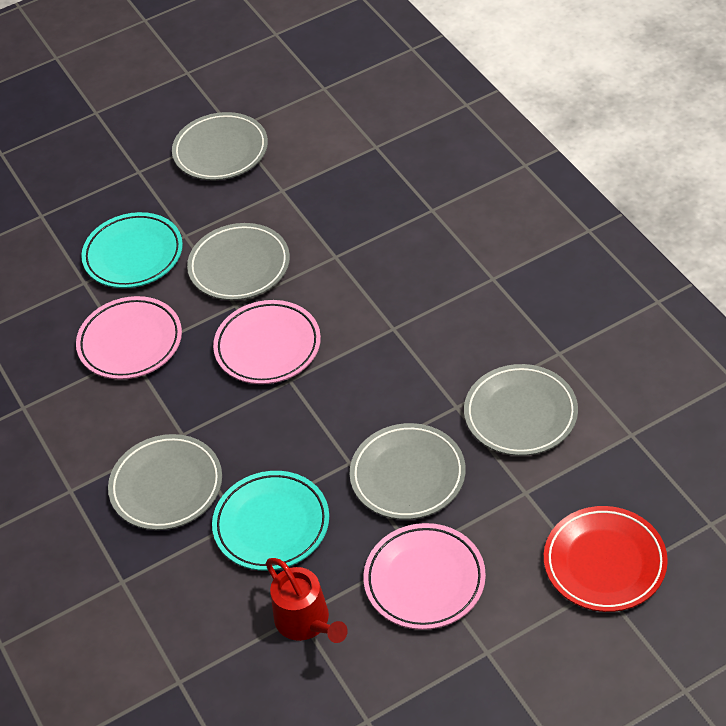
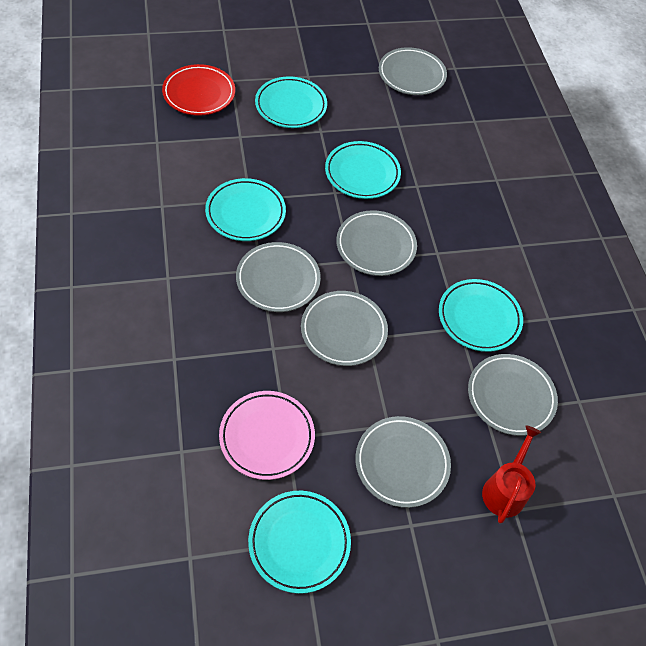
grey plate: [108,434,222,530] [172,112,268,180] [187,223,290,300] [350,423,466,520] [464,364,578,456] = 5 -> [236,242,321,312] [301,291,388,366] [336,210,417,276] [355,416,451,508] [379,47,447,95] [468,354,558,436] = 6
pink plate: [76,296,182,379] [213,300,321,384] [363,523,486,630] = 3 -> [219,391,315,480] = 1
turquoise plate: [81,212,183,288] [212,471,329,571] = 2 -> [205,178,286,241] [248,491,351,594] [255,77,327,128] [325,141,401,199] [439,279,523,352] = 5

